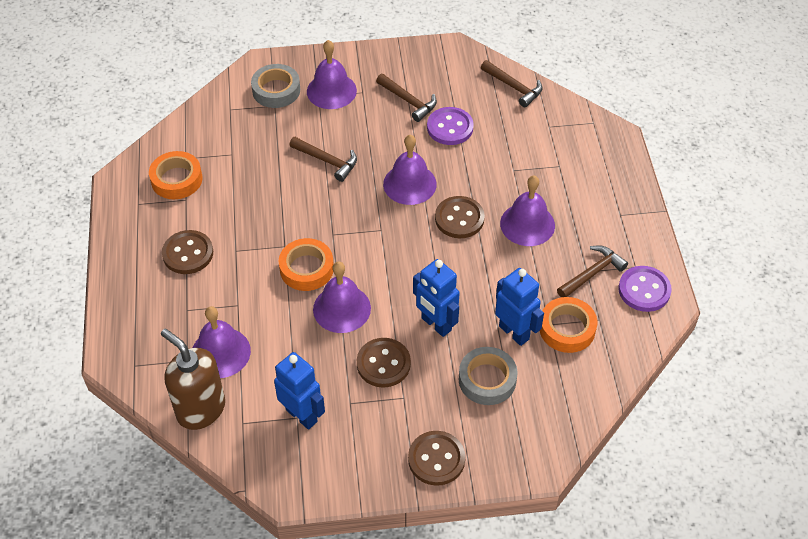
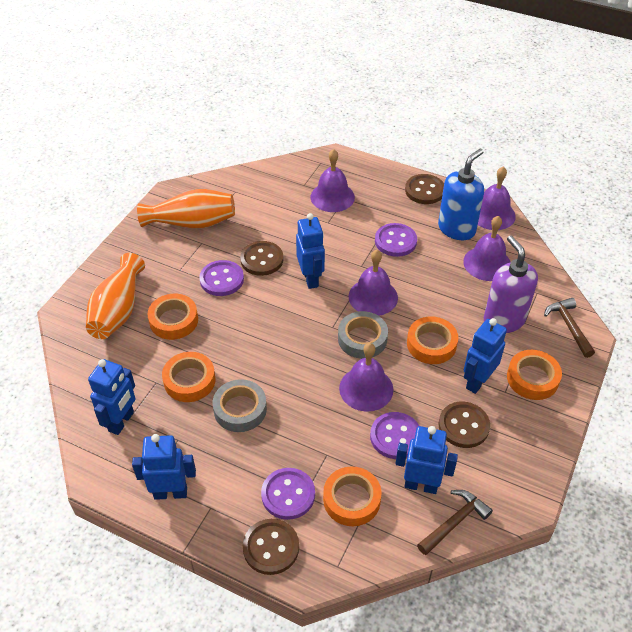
blue robot: [274,352,325,430] [413,259,460,337] [495,268,544,346] = 3 -> [88,359,136,435] [132,434,196,500] [296,213,325,289] [396,426,458,494] [464,318,507,394] = 5
blue soap dispenser: none = 0 -> [438,149,484,240] = 1
brown hammer: [289,137,357,182] [376,74,437,122] [481,60,542,107] [557,245,628,297] = 4 -> [417,490,493,555] [544,298,595,358] = 2
brown soap dispenser: [161,329,225,430] = 1 -> none = 0
orange tape: [149,151,202,199] [279,238,334,291] [540,297,597,353] = 3 -> [148,294,198,340] [162,352,216,402] [323,466,381,526] [407,316,458,364] [507,350,562,400] = 5
orange vase: none = 0 -> [86,253,145,339] [137,189,235,229] = 2
purple button: [427,107,474,145] [618,266,672,312] = 2 -> [199,260,244,296] [261,468,315,520] [370,412,419,459] [375,223,417,257] = 4
purple soap dispenser: none = 0 -> [484,236,538,333] = 1

